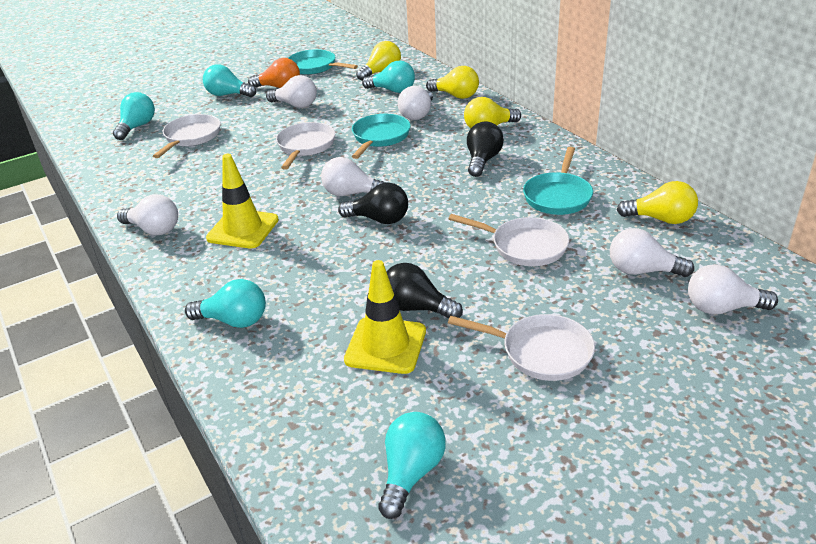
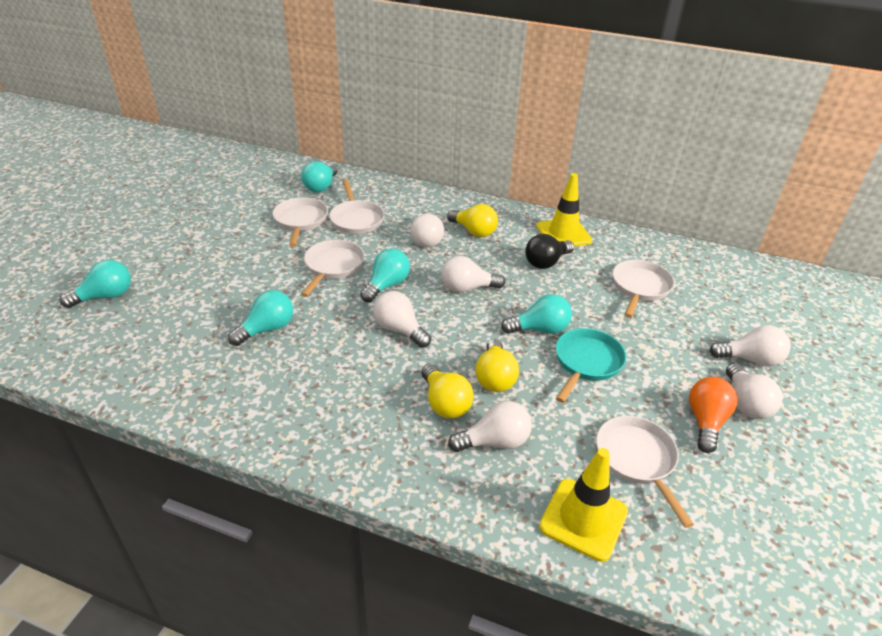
black light bulb: [338,183,408,224] [386,263,463,318] [467,122,504,177] = 3 -> [525,234,574,269] = 1
turquoise pan: [288,49,358,75] [352,114,411,159] [523,147,593,215] = 3 -> [556,328,626,403] = 1
white pan: [153,114,221,158] [276,122,335,170] [448,214,569,266] [448,314,595,381] = 4 -> [273,197,328,247] [301,240,365,297] [329,179,385,234] [596,416,694,528] [612,260,675,318] = 5
yellow light bulb: [356,41,401,81] [426,66,479,99] [464,97,521,129] [617,181,698,224] = 4 -> [421,364,474,418] [447,204,498,237] [475,339,519,392] = 3

